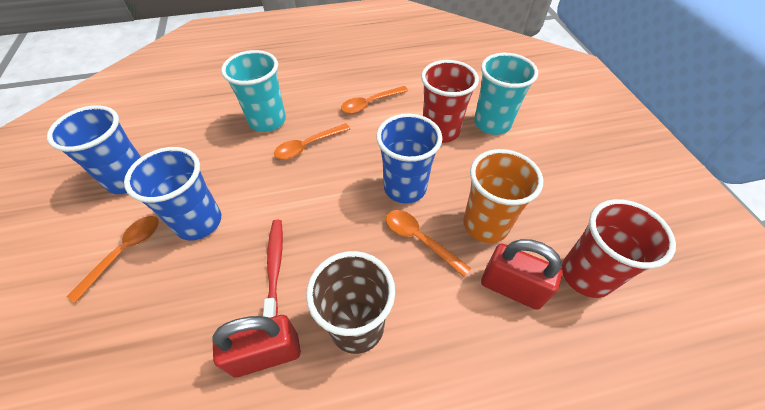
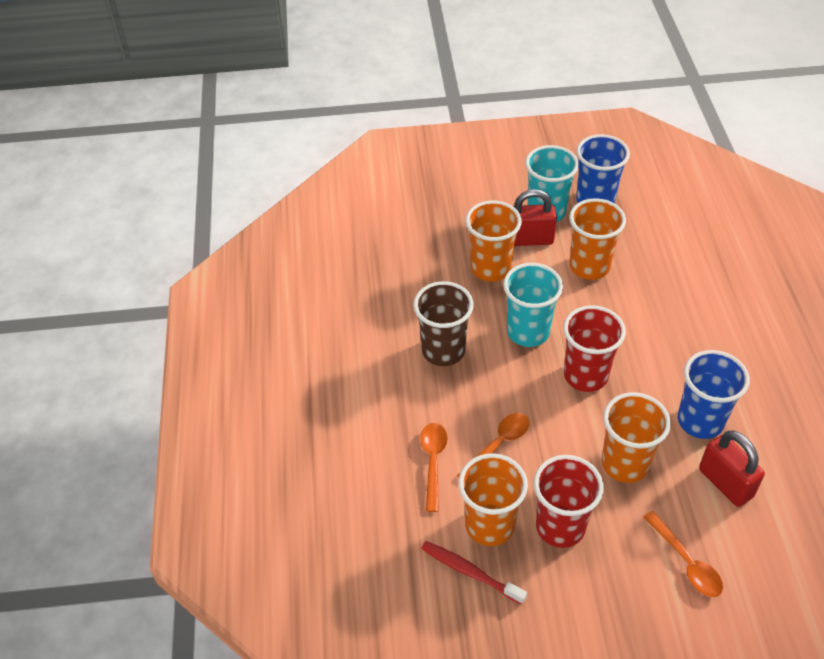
blue cup: [47,105,141,194] [124,147,221,240] [376,114,442,203] = 3 -> [576,134,630,203] [678,350,750,439] = 2
orange cup: [463,149,543,243] = 1 -> [458,453,528,546] [466,201,522,282] [569,198,626,280] [602,392,671,483] = 4
orange spoon: [67,216,159,303] [274,123,350,160] [341,86,408,114] [386,210,471,277] = 4 -> [420,423,448,512] [457,413,529,478] [643,511,723,597] = 3

